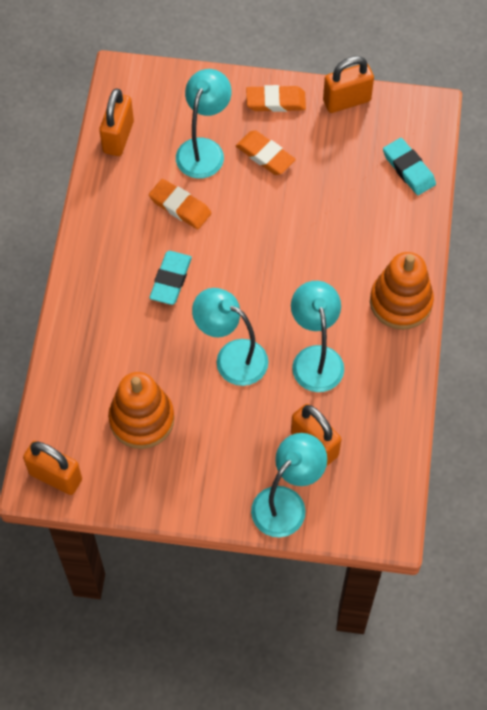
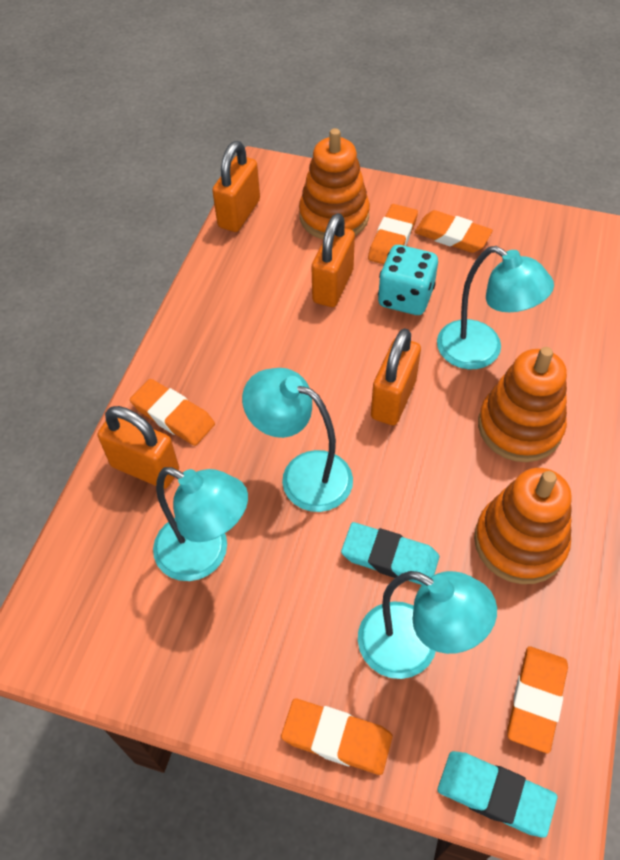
orange eraser: [149,179,211,229] [236,130,296,175] [246,85,306,112] = 3 -> [130,379,215,446] [281,698,393,775] [368,204,418,264] [414,210,493,253] [507,646,568,753] = 5
orange stacking toy: [108,372,175,449] [370,252,434,330] = 2 -> [299,128,370,239] [474,468,572,584] [478,347,567,462] = 3
turquoise dice: none = 0 -> [378,245,438,315] = 1

